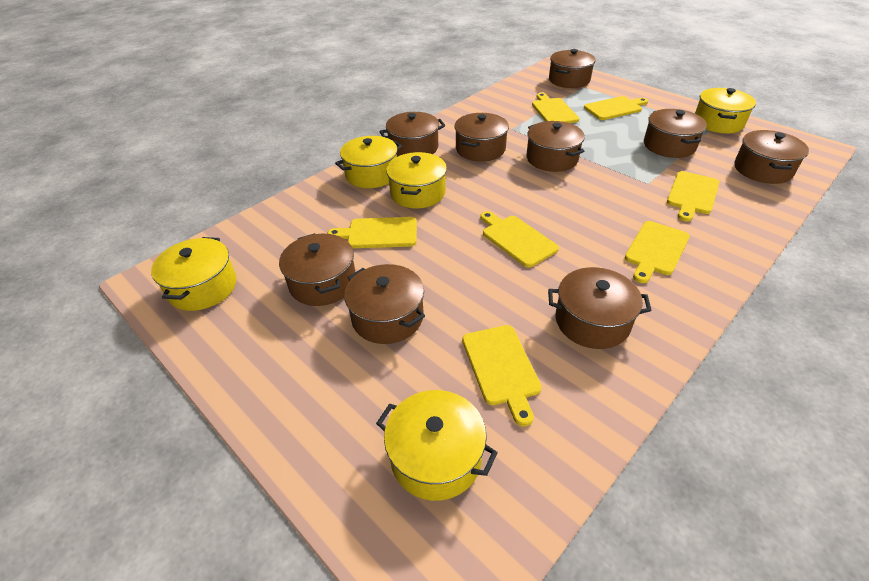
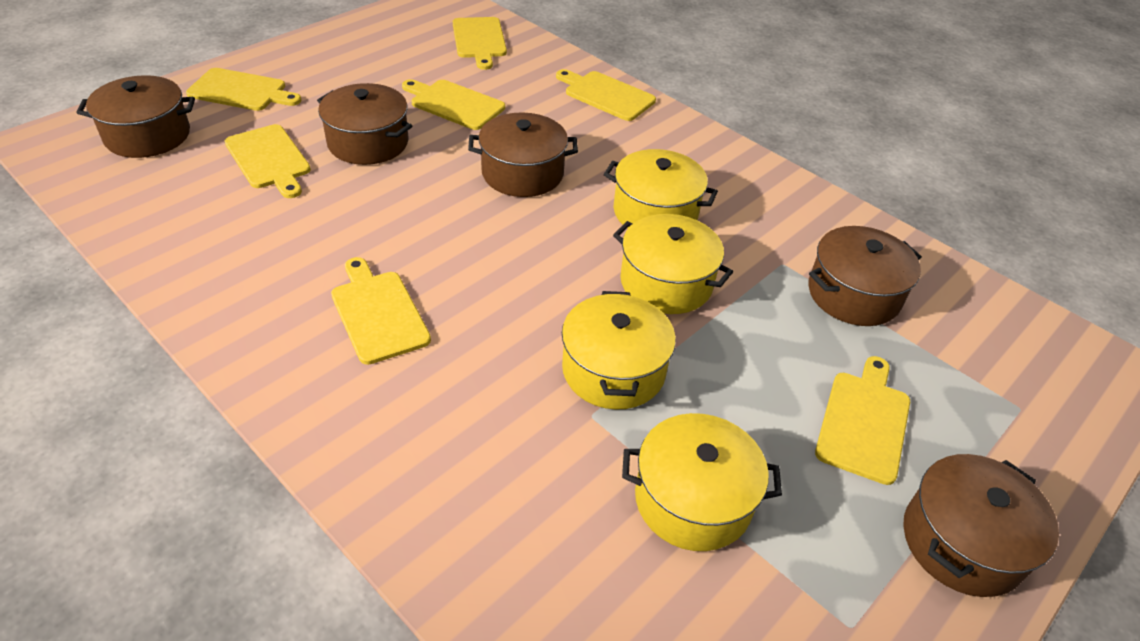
brown pot: [279,233,355,306] [344,264,425,344] [379,112,446,157] [454,113,509,162] [527,121,585,172] [548,267,652,349] [549,49,596,88] [644,109,707,158] [734,130,809,184] = 9 -> [76,75,195,158] [317,83,412,165] [468,113,578,197] [808,226,922,326] [903,454,1059,597] = 5
yellow pot: [151,237,237,311] [335,136,402,188] [376,390,498,501] [386,152,447,208] [695,88,756,133] = 5 -> [562,291,676,410] [604,149,718,229] [613,214,733,314] [622,413,782,551] = 4

